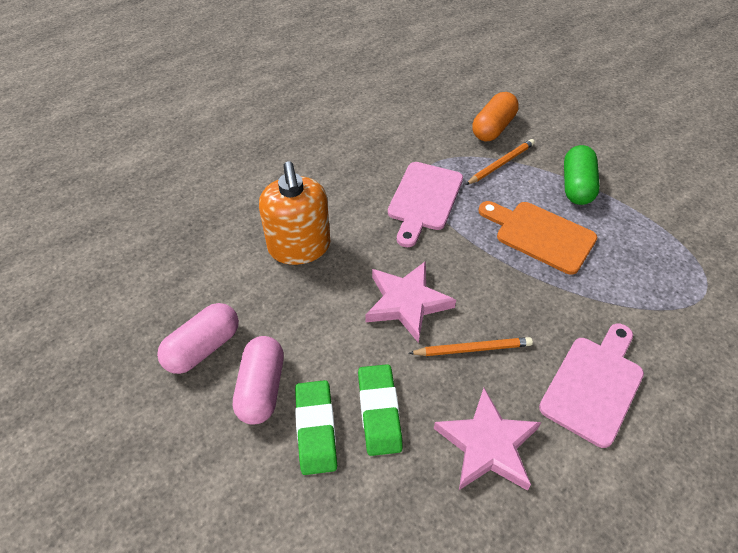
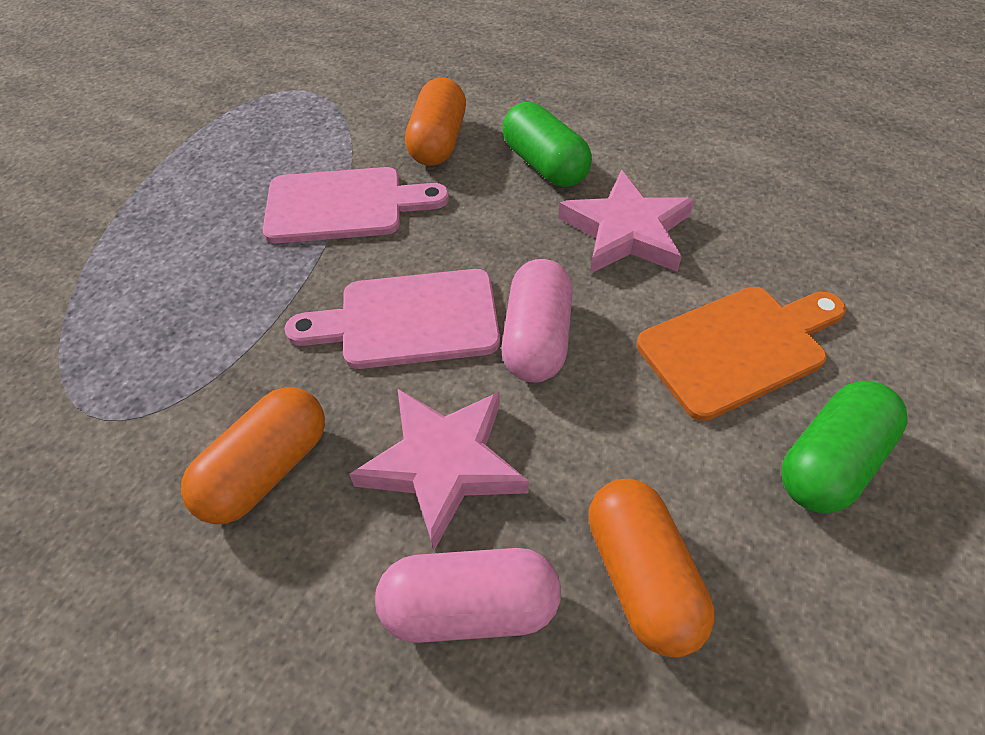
green capsule: [564,145,600,205] = 1 -> [502,102,592,187] [781,381,908,513] = 2
green eraser: [295,380,337,475] [358,364,403,456] = 2 -> none = 0
orange capsule: [472,92,519,141] = 1 -> [181,387,325,524] [405,77,466,166] [588,479,714,657] = 3
orange pencil: [409,337,533,356] [466,139,535,185] = 2 -> none = 0
orange soap dispenser: [259,161,330,265] = 1 -> none = 0

